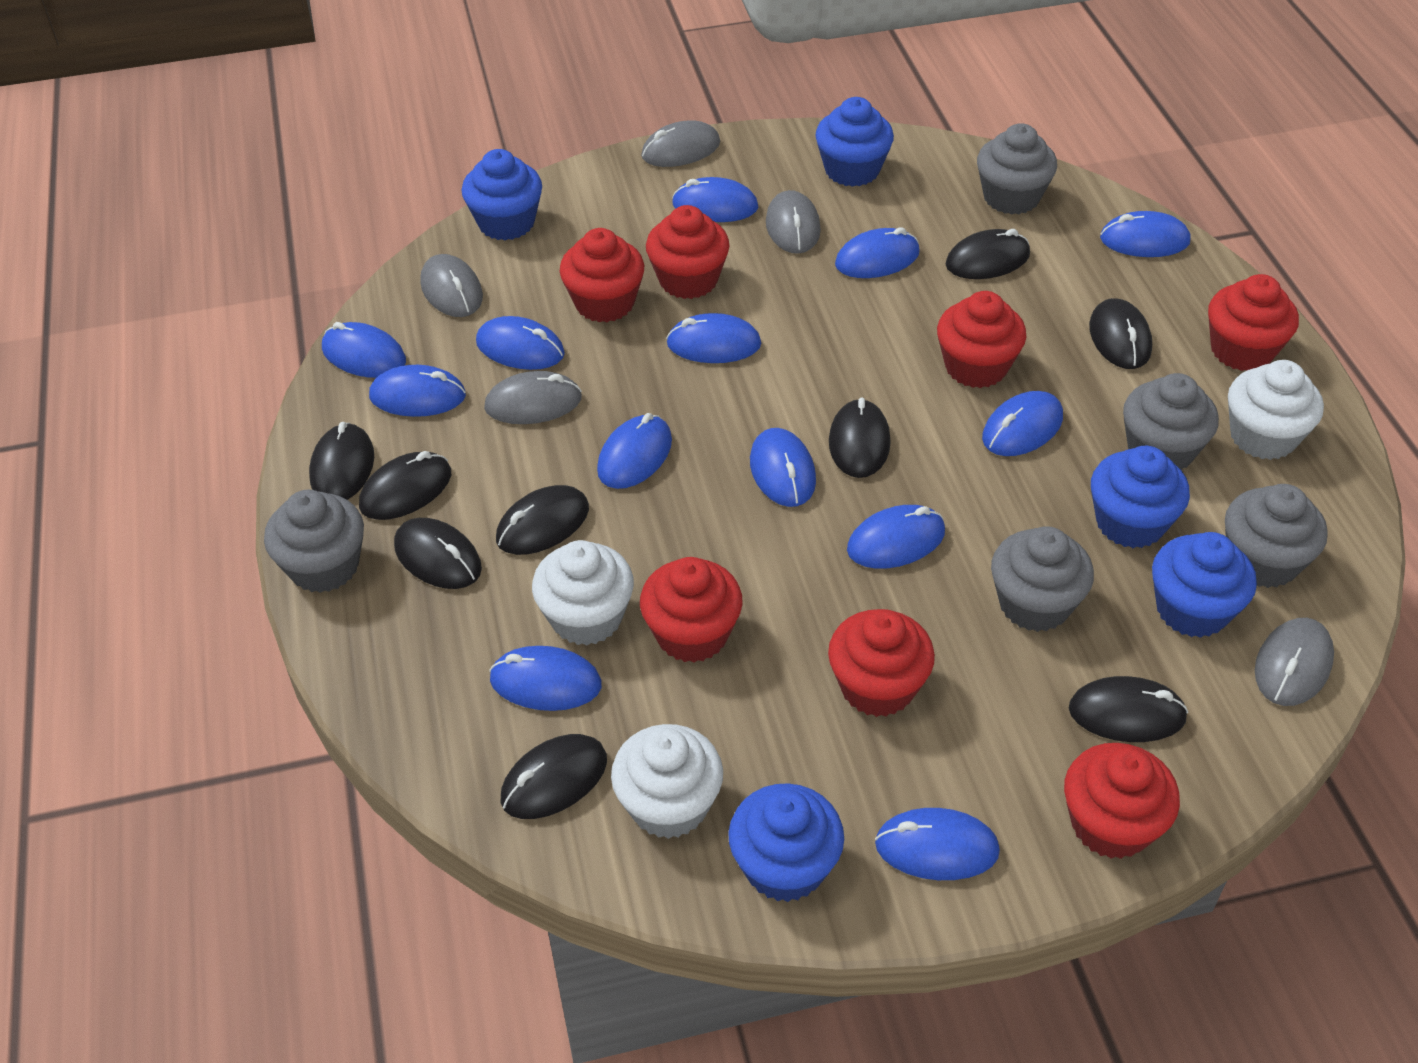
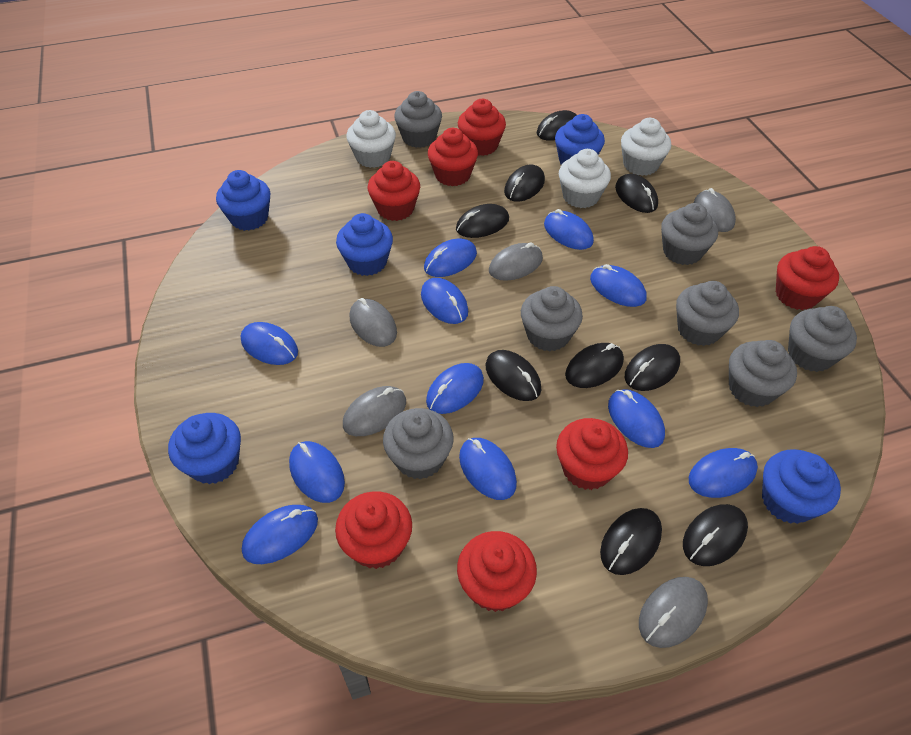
blue mouse: [322,322,406,378] [369,365,466,417] [476,316,565,370] [489,646,602,711] [597,413,672,489] [666,313,761,363] [672,177,758,222] [750,428,816,507] [835,227,920,278] [847,505,945,569] [875,808,1000,880] [982,391,1063,456] [1100,211,1190,257] = 13 -> [241,322,298,365] [242,505,318,564] [289,441,345,503] [421,278,468,324] [424,239,477,277] [426,363,484,414] [459,438,517,500] [544,209,594,250] [590,264,646,307] [608,389,665,448] [689,448,758,498] = 11
grey cupcake: [264,489,364,593] [977,123,1057,215] [991,526,1094,632] [1123,373,1219,470] [1225,484,1328,588] = 5 -> [383,408,454,480] [394,91,442,148] [521,286,583,352] [661,203,718,265] [676,281,739,346] [729,340,797,407] [788,306,857,372] = 7

